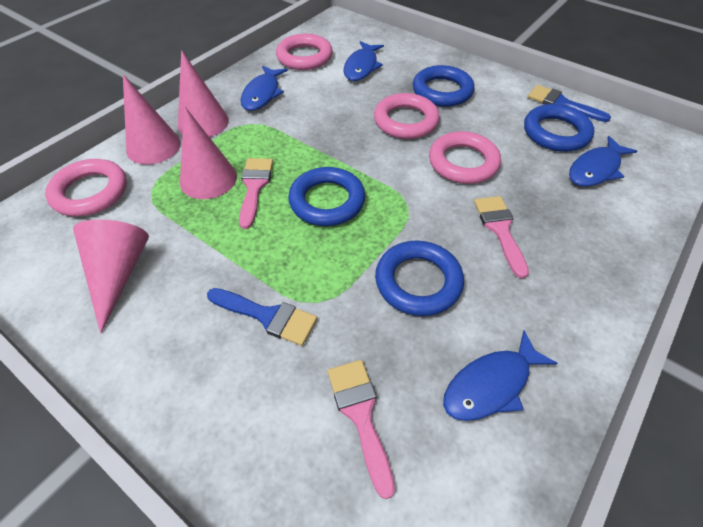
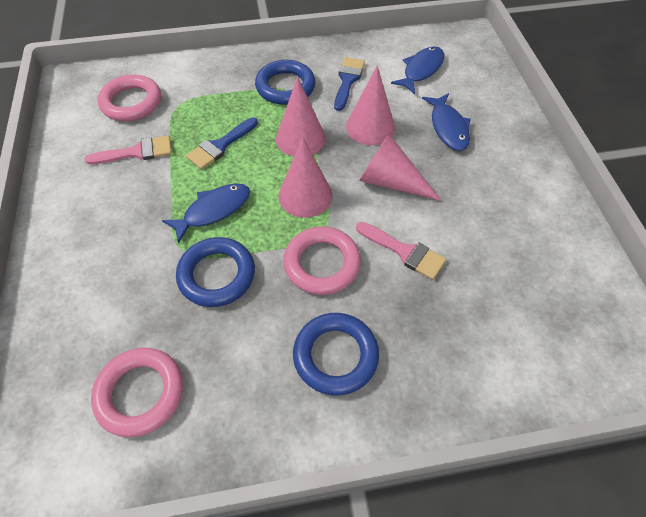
blue fish: [240,66,288,111] [343,41,384,81] [443,330,558,421] [569,136,637,186] = 4 -> [162,183,250,244] [391,46,444,94] [422,93,471,151] = 3
blue ring: [288,167,365,226] [375,241,464,316] [413,65,475,107] [524,104,595,152] = 4 -> [176,237,255,307] [255,60,316,105] [293,313,379,396] = 3
pink brush: [239,158,273,229] [328,360,395,499] [474,196,529,279] = 3 -> [85,136,172,164] [356,222,446,280] = 2
pink ring: [45,159,127,216] [276,34,333,70] [374,93,440,139] [429,131,501,184] = 4 -> [91,348,183,437] [97,75,161,121] [283,227,361,295] = 3

